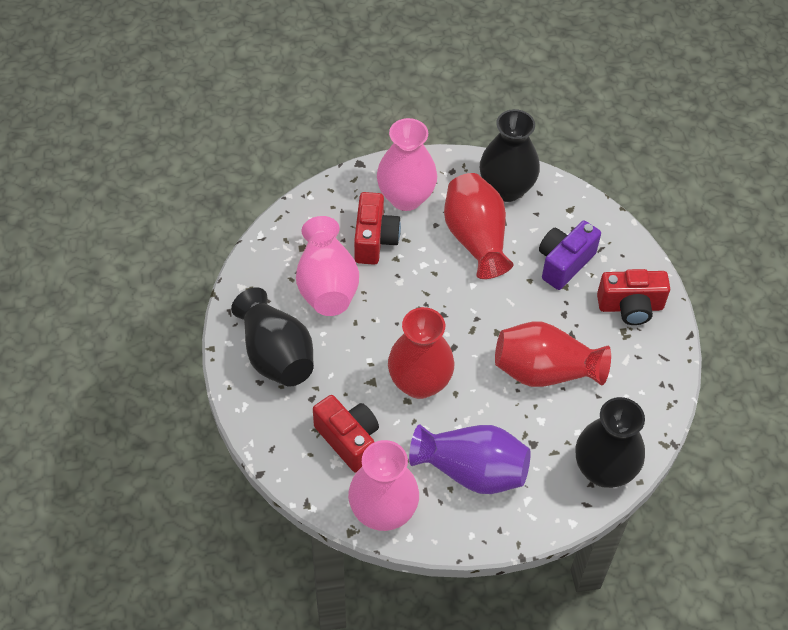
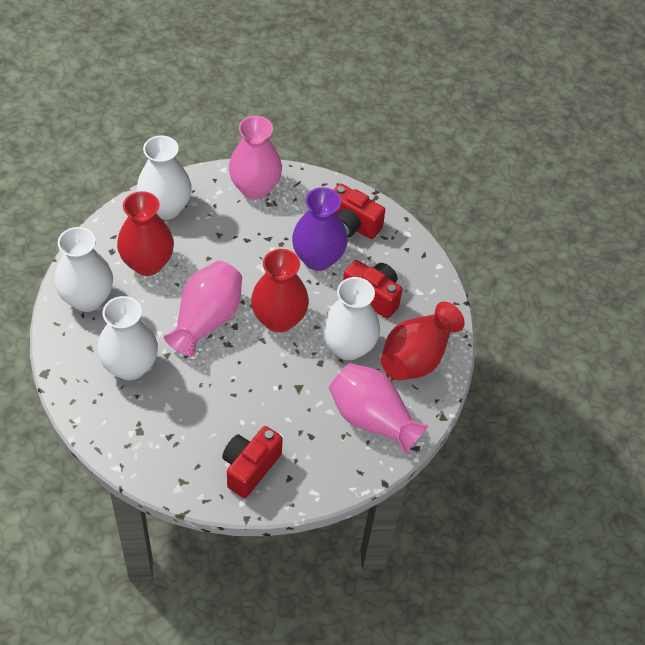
black vase: [231,287,314,387] [480,109,540,202] [575,397,645,488] = 3 -> none = 0
purple camera: [539,220,601,290] = 1 -> none = 0
white vase: none = 0 -> [55,227,113,312] [97,296,158,380] [137,135,192,220] [322,277,380,360] = 4

